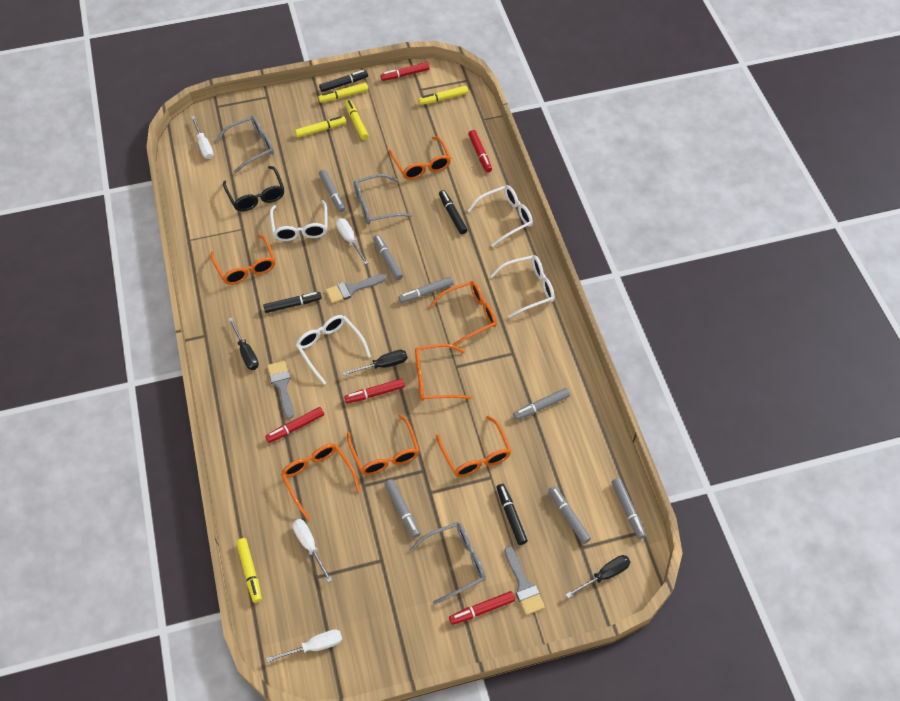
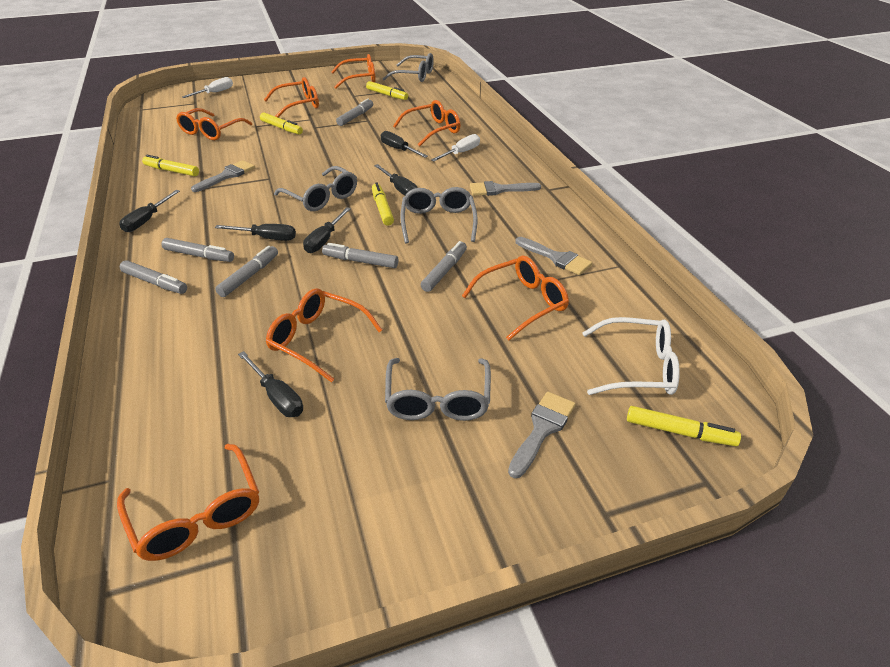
black glasses: [223,166,284,211] = 1 -> none = 0
black marker: [263,292,322,313] [319,70,368,92] [439,190,467,234] [497,484,528,545] = 4 -> none = 0
black screwdriver: [228,318,259,370] [342,350,407,376] [566,555,631,598] = 3 -> [119,190,180,232] [215,224,296,241] [238,351,303,417] [303,207,351,253] [374,164,417,196] [381,131,428,158] = 6
grey brush: [267,361,294,419] [326,274,386,304] [504,546,545,615] = 3 -> [191,160,255,192] [470,181,541,196] [508,392,575,478] [515,237,592,275] = 4
grey glasses: [216,116,274,173] [353,174,412,224] [410,522,486,605] = 3 -> [274,166,357,211] [382,53,434,82] [385,358,491,421] [401,187,477,243] = 4
grey marker: [319,169,345,212] [373,235,403,280] [384,479,420,538] [398,277,454,303] [513,388,570,420] [548,486,591,544] [611,478,646,539] = 7 -> [120,260,187,294] [161,238,234,262] [215,246,278,297] [322,243,398,268] [336,99,373,126] [421,241,467,292] = 6
red marker: [265,407,324,443] [344,379,405,403] [380,62,430,81] [449,591,515,625] [468,130,492,172] = 5 -> none = 0
white glasses: [270,200,328,241] [296,315,371,384] [467,185,533,246] [490,255,555,318] = 4 -> [582,317,680,395] = 1
white screwdriver: [191,116,214,159] [266,629,342,663] [292,519,332,583] [336,218,368,265] = 4 -> [182,77,233,98] [431,134,480,161] = 2

